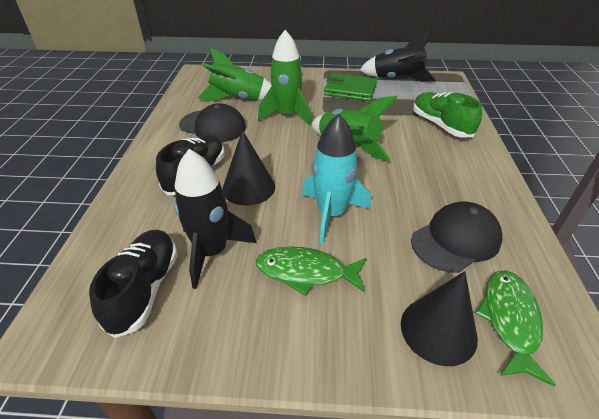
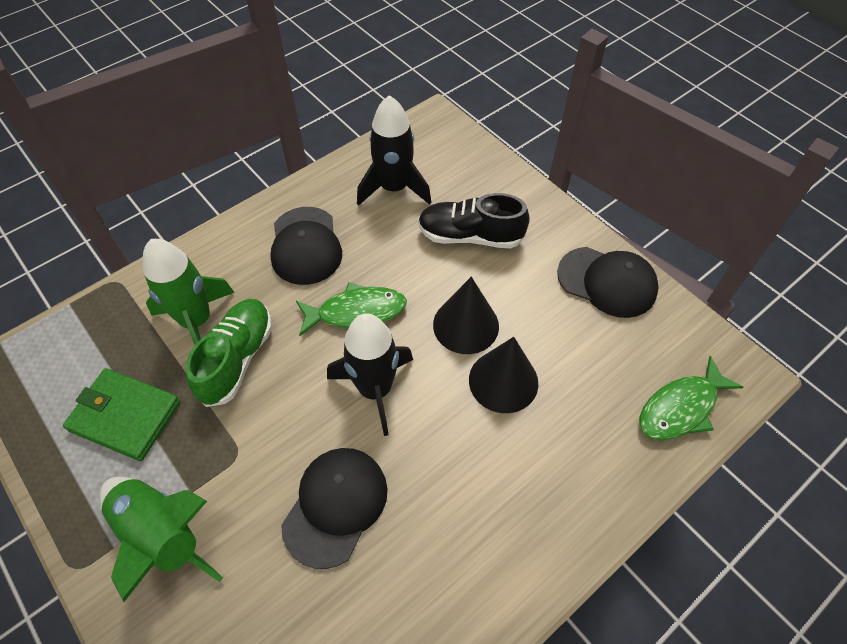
black cap: [179,103,246,142] [411,201,503,273] = 2 -> [270,207,342,285] [281,448,388,569] [557,247,659,318] = 3
black shoe: [89,230,178,338] [156,134,225,195] = 2 -> [418,193,530,248] = 1
green rocket: [197,48,272,101] [258,30,312,126] [311,96,398,162] = 3 -> [100,477,223,602] [143,239,235,345] = 2
turquoise rocket: [302,114,371,244] = 1 -> none = 0

